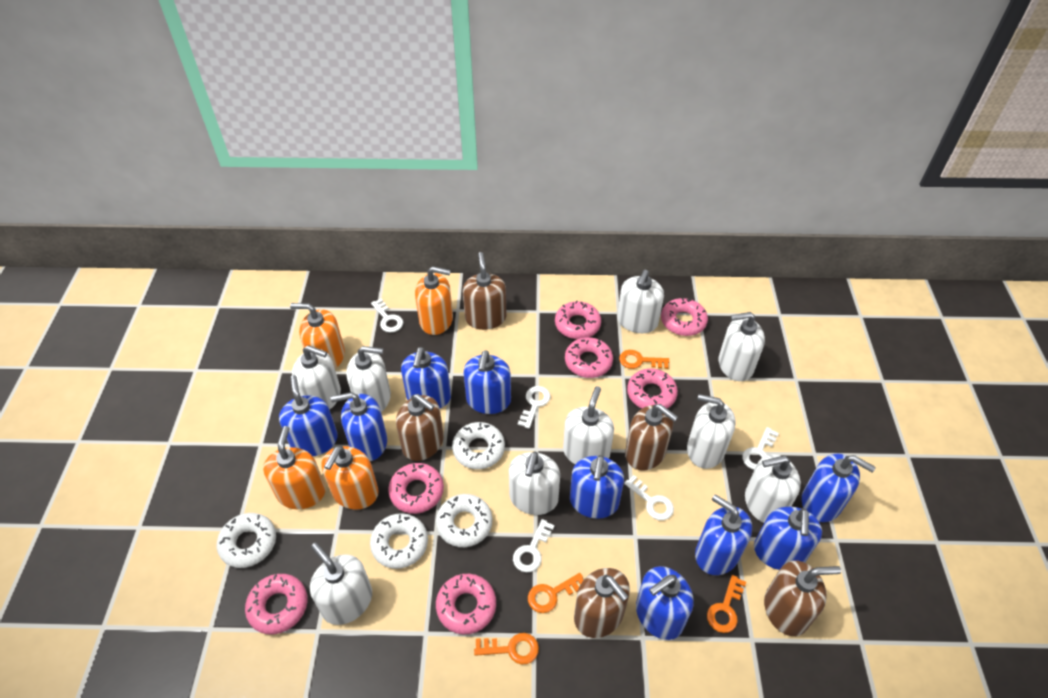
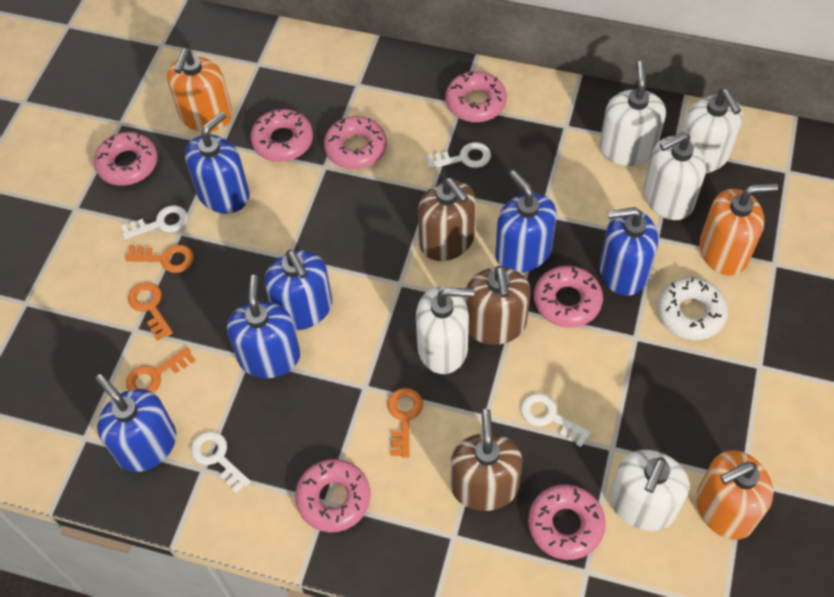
blue soap dispenser: [279,375,338,456] [331,392,387,461] [401,347,451,408] [464,350,511,414] [570,455,624,519] [636,566,693,640] [695,494,752,575] [754,507,822,570] [802,454,876,522] = 9 -> [95,374,176,472] [185,111,249,214] [227,275,300,378] [264,250,332,330] [495,170,557,273] [599,207,658,296] = 6
brown soap dispenser: [396,394,444,461] [463,252,506,330] [574,568,630,638] [625,404,678,470] [764,560,841,636] = 5 -> [418,178,476,261] [451,409,522,511] [465,266,531,345] = 3
orange soap dispenser: [263,426,326,509] [290,303,345,369] [321,446,379,510] [415,266,453,335] = 4 -> [167,49,233,132] [696,450,773,540] [699,183,778,275] = 3
white donut: [217,513,276,568] [370,513,428,569] [436,494,492,547] [452,422,505,469] = 4 -> [657,277,728,340] = 1
white key: [371,298,403,333] [513,519,554,572] [518,386,550,429] [624,475,674,520] [742,427,779,470] = 5 -> [121,205,188,240] [191,431,251,494] [426,142,491,169] [521,393,591,447] = 4
white soap dispenser: [292,345,341,410] [310,543,372,625] [346,346,391,412] [509,452,560,515] [563,386,614,464] [617,270,664,333] [687,394,736,469] [719,312,765,381] [745,454,801,523] = 9 -> [416,286,474,374] [599,61,666,166] [610,450,689,531] [643,132,706,220] [681,89,743,173] = 5

